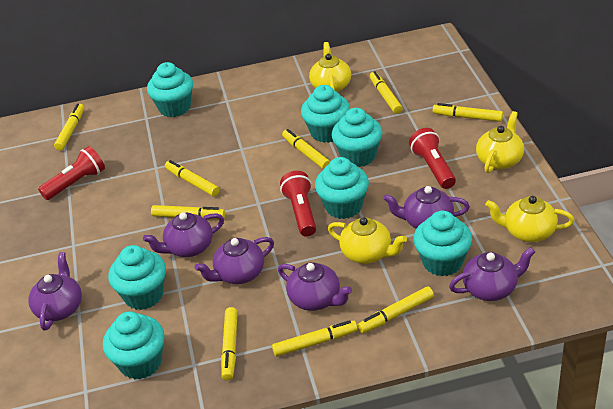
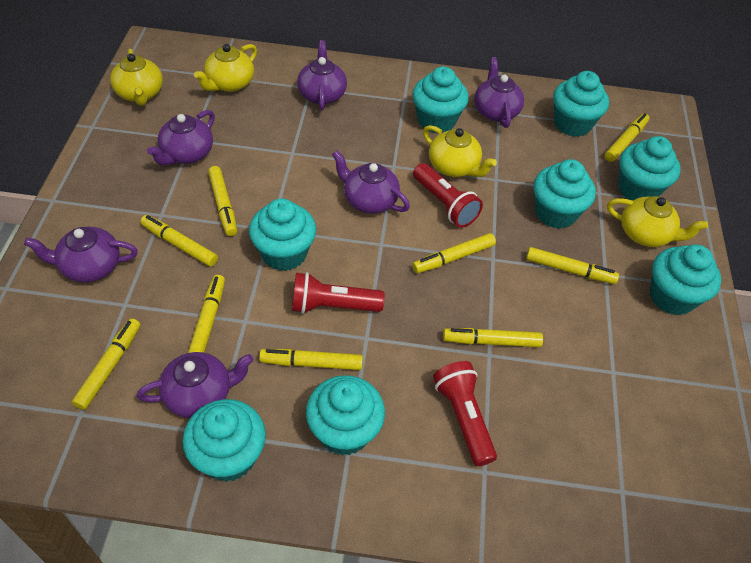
turquoise cupcake: [103,311,165,380] [108,245,166,310] [147,62,193,117] [301,85,350,143] [315,157,369,219] [331,108,383,167] [413,211,472,276] = 7 -> [183,399,266,482] [249,198,316,271] [306,375,385,456] [412,67,469,133] [534,159,596,229] [553,71,609,137] [618,136,680,201] [650,244,721,315] = 8

